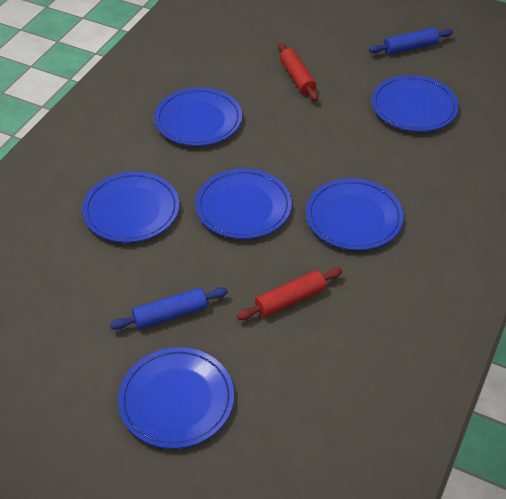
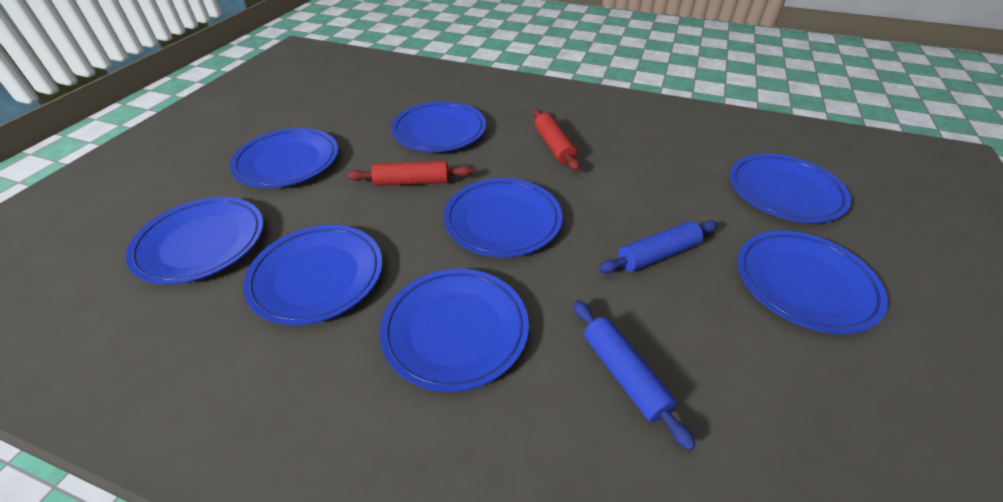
blue plate: [82,172,179,243] [118,347,234,449] [154,88,242,146] [195,169,292,239] [306,178,404,250] [372,75,459,132] = 6 -> [126,197,264,284] [230,128,338,188] [243,225,383,325] [380,269,529,392] [391,101,486,152] [443,178,562,257] [730,153,851,223] [737,231,888,334] = 8

